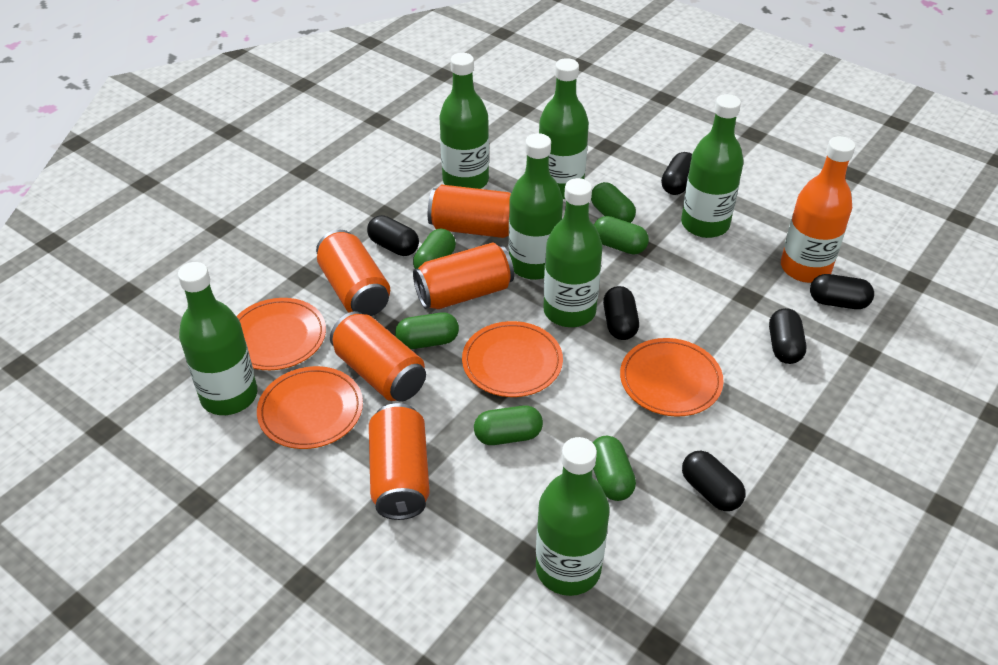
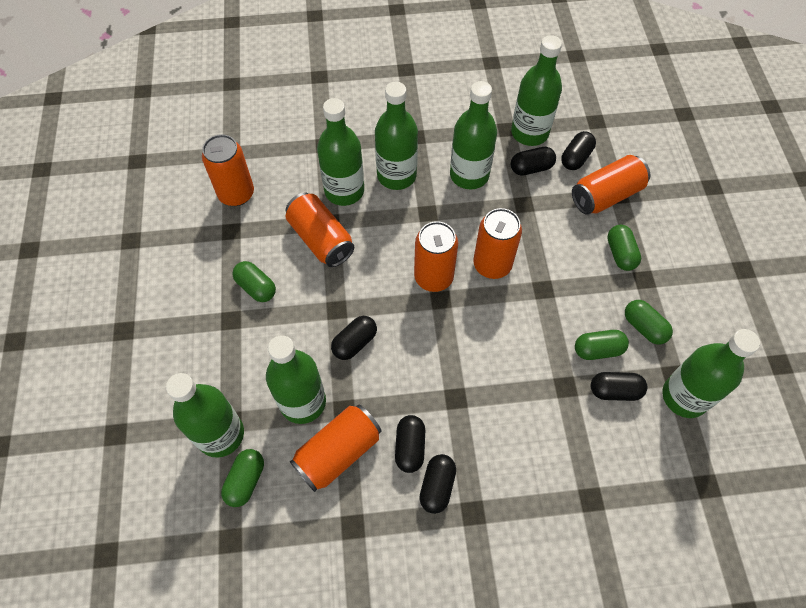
green capsule: [395,313,459,349] [413,229,456,269] [474,405,543,445] [591,182,636,223] [593,436,636,501] [594,216,649,255] = 6 -> [221,449,264,507] [232,261,276,302] [575,330,629,360] [607,225,641,271] [625,300,673,344] = 5
orange bottle: [781,136,855,283] = 1 -> none = 0
orange can: [316,230,390,316] [330,311,426,402] [369,403,430,520] [413,243,514,309] [428,185,511,238] = 5 -> [202,134,254,206] [286,193,354,267] [290,404,382,492] [414,221,458,292] [473,208,522,279] [572,155,650,215] = 6
orange plate: [236,298,326,370] [257,366,363,449] [462,321,563,397] [620,338,724,417] = 4 -> none = 0

